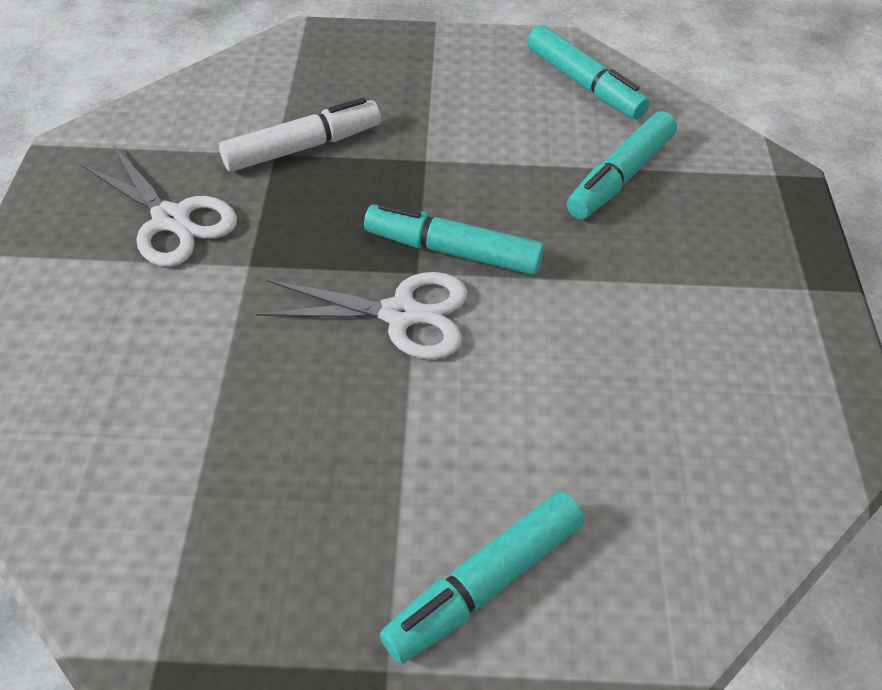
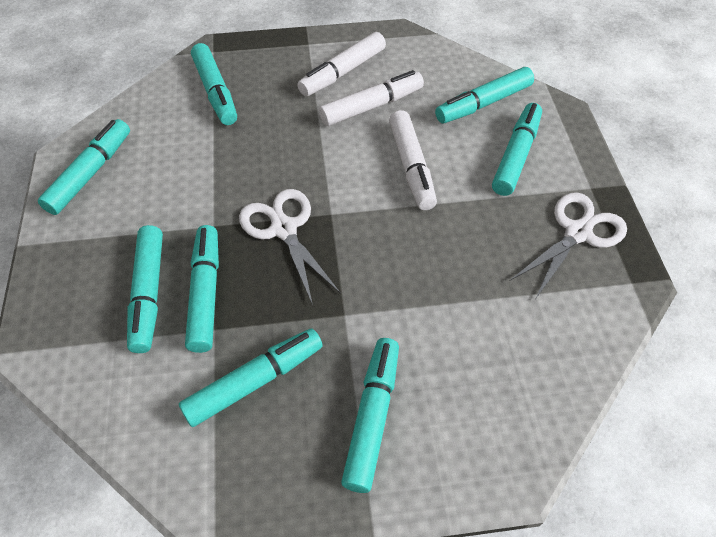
turquoise marker: [364,203,544,275] [380,491,584,664] [527,25,650,119] [567,111,677,219] = 4 -> [38,119,130,215] [127,225,163,353] [179,328,323,427] [185,225,219,353] [191,43,237,125] [341,338,399,493] [435,67,534,123] [492,103,542,196] = 8
white marker: [219,98,381,172] = 1 -> [297,32,386,96] [319,70,424,126] [389,110,437,210] = 3

